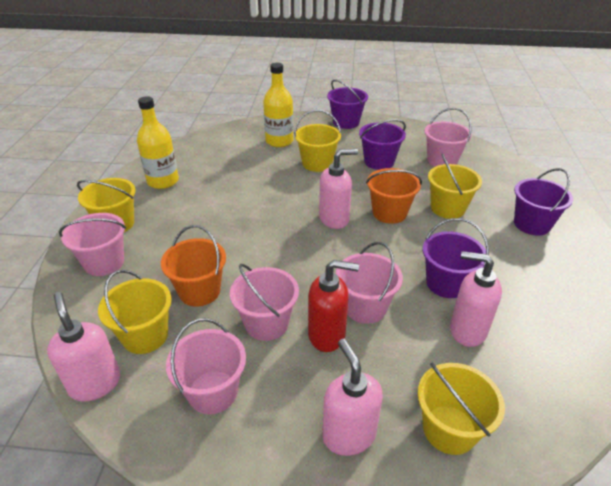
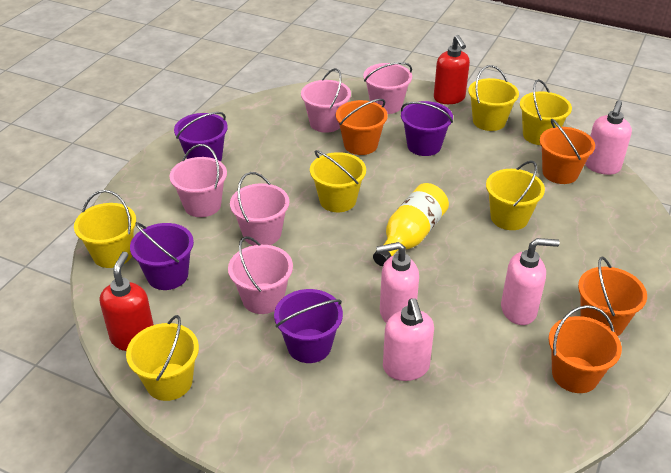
orange bucket: [161,225,226,307] [366,168,422,224] = 2 -> [336,99,388,155] [540,119,595,184] [548,305,622,393] [578,256,647,336] = 4
red soap dispenser: [308,260,359,352] = 1 -> [100,251,154,351] [434,35,470,104] = 2
yellow bottle: [137,96,179,189] [263,63,293,147] = 2 -> [373,183,449,266] = 1
yellow bucket: [77,178,135,232] [98,270,172,354] [294,110,341,172] [418,362,505,455] [428,153,482,219] = 5 -> [74,190,136,268] [126,315,199,401] [310,150,366,212] [468,65,519,131] [486,161,545,230] [520,79,572,145] = 6

